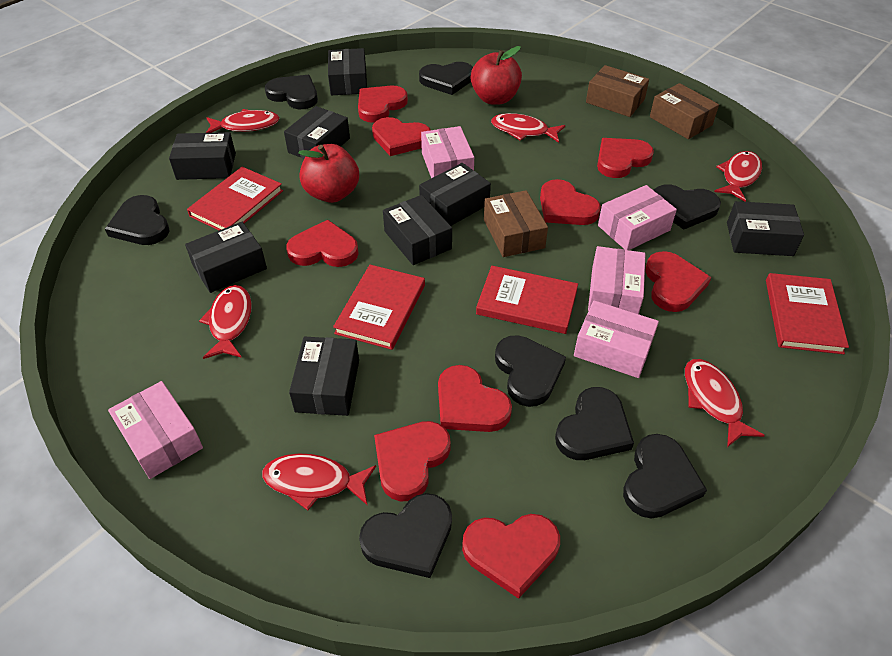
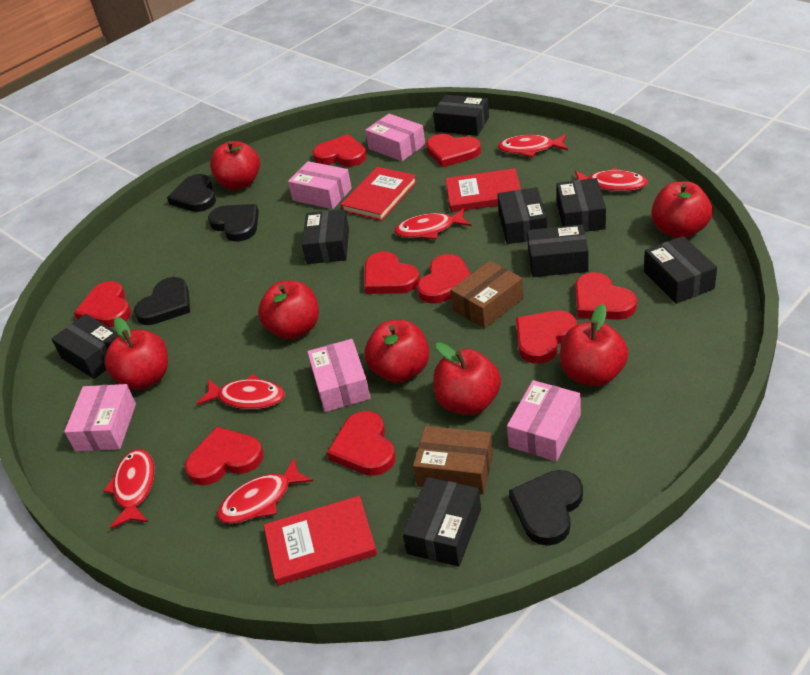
black heart: [105,195,170,245] [265,75,318,109] [359,493,452,578] [419,62,473,95] [495,335,566,407] [555,387,634,460] [623,434,707,519] [654,184,721,230] = 8 -> [134,277,190,325] [167,174,216,212] [208,204,259,241] [509,470,583,546] = 4
brown box: [484,190,548,257] [586,65,649,117] [650,83,719,139] = 3 -> [413,426,493,494] [450,261,524,329] = 2
red apple: [298,144,359,203] [471,46,522,105] = 2 -> [104,317,168,390] [210,141,260,190] [258,281,319,339] [365,320,429,383] [433,342,501,415] [560,304,629,387] [651,181,712,238] = 7
red book: [187,167,283,230] [333,265,425,350] [476,266,578,334] [766,273,849,354] = 4 -> [264,496,377,586] [341,167,417,221] [446,168,521,212] = 3

